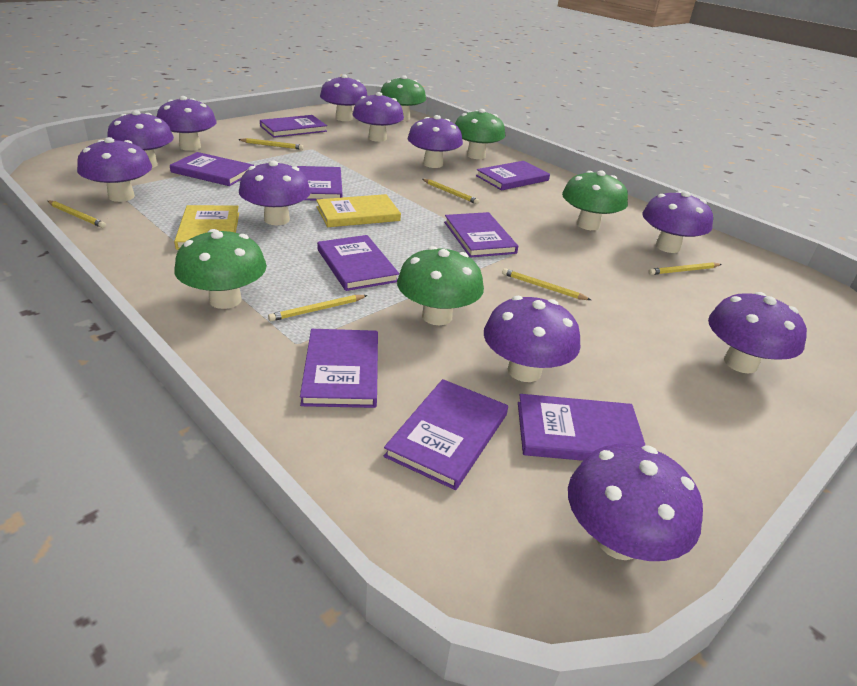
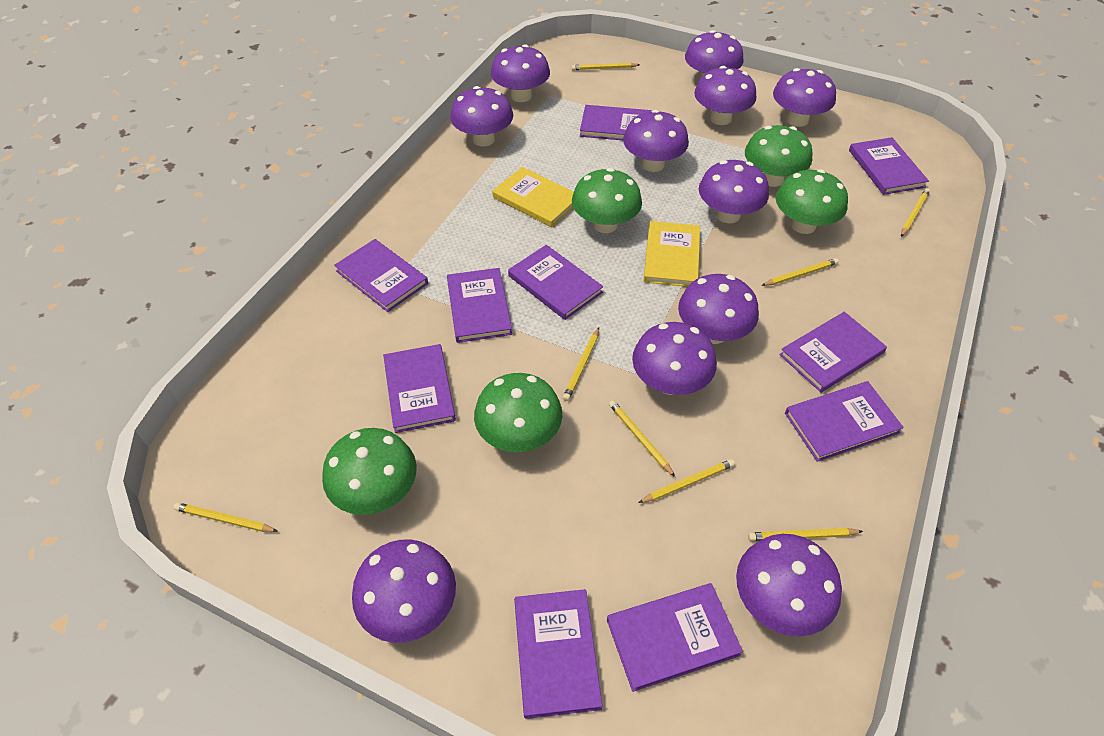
purple book: [170,152,254,186] [260,115,327,138] [297,166,343,200] [300,329,378,408] [317,235,399,291] [384,379,508,490] [444,212,518,258] [476,161,550,190] [518,394,645,461] = 9 -> [334,239,428,312] [383,344,456,433] [447,268,512,343] [508,245,603,320] [514,589,603,719] [580,105,652,140] [607,583,743,692] [780,312,887,393] [785,381,904,462] [849,137,929,195] = 10
yellow pencil: [48,201,106,228] [238,138,303,150] [268,295,368,321] [423,179,480,204] [502,268,591,300] [648,262,722,275] = 6 -> [174,503,278,532] [563,328,599,401] [572,63,640,70] [609,400,675,477] [638,459,735,503] [748,528,863,541] [761,258,839,286] [901,188,930,237] = 8

